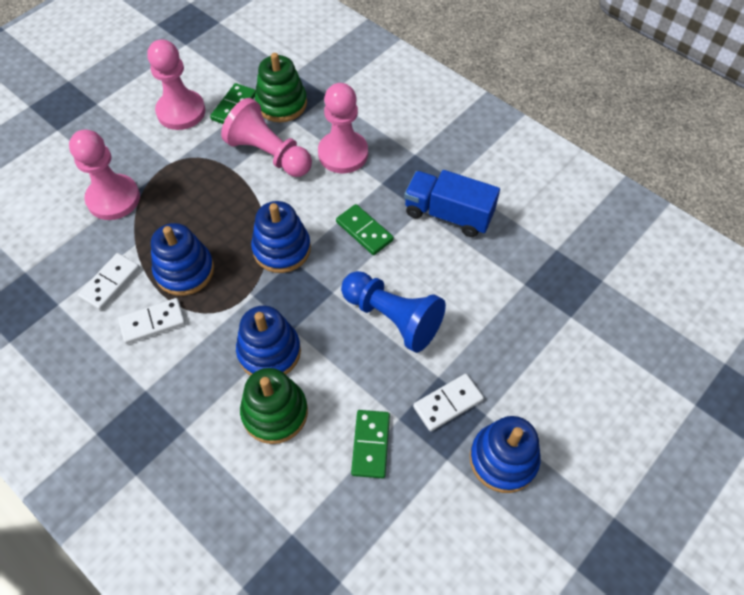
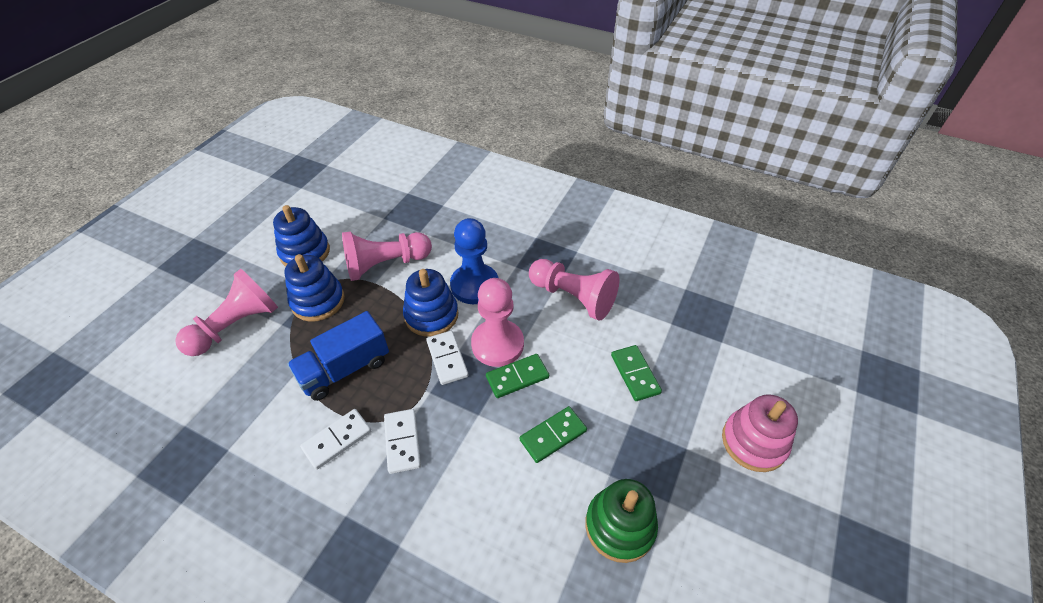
blue stacking toy: [151,223,214,296] [236,305,301,376] [251,201,311,273] [470,416,541,493] = 4 -> [273,205,330,266] [285,254,345,322] [403,269,459,337] = 3
green stacking toy: [240,368,308,444] [255,53,307,122] = 2 -> [585,479,658,563] = 1
pink stacking toy: none = 0 -> [722,394,798,472] = 1

